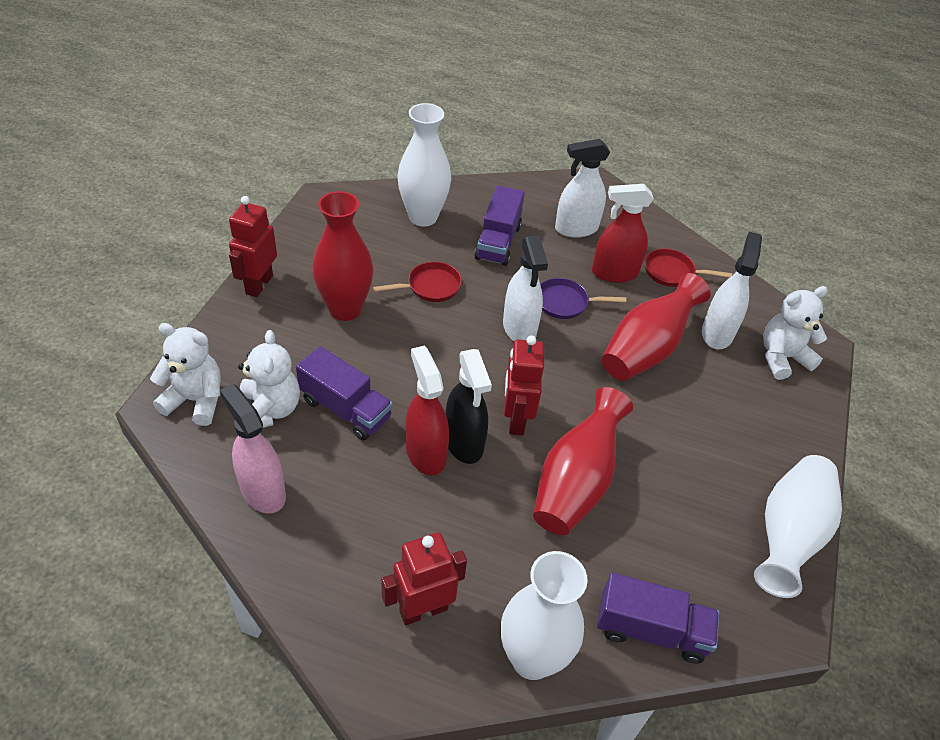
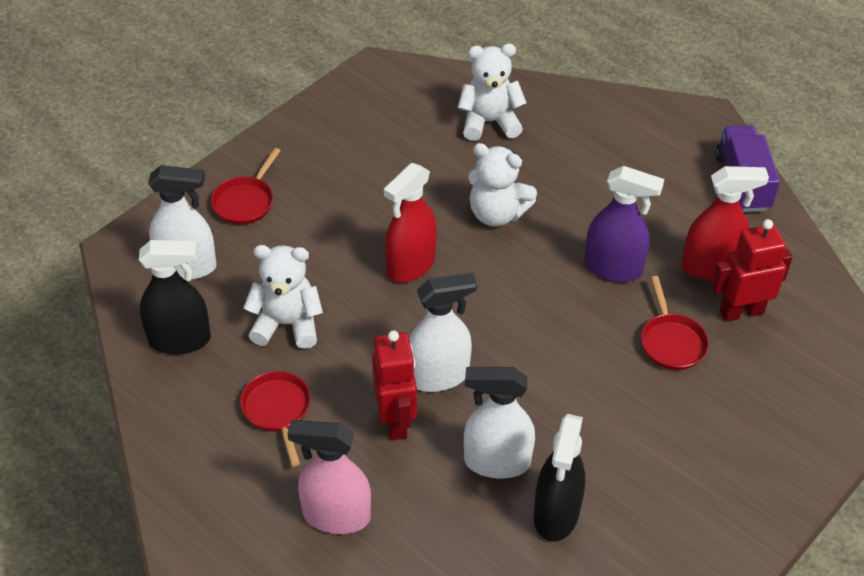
black spray bottle: [445,349,492,464] = 1 -> [139,240,211,354] [534,414,585,542] = 2
purple pan: [540,278,626,319] = 1 -> none = 0
purple spray bottle: none = 0 -> [584,166,664,282] = 1
purple truck: [296,346,393,440] [474,185,525,266] [597,573,719,663] = 3 -> [715,125,780,212] = 1
red pan: [373,262,462,302] [645,248,732,287] = 2 -> [211,148,281,225] [240,371,311,467] [641,276,709,370] = 3
red robot: [229,196,277,297] [381,533,467,625] [504,336,544,436] = 3 -> [372,330,417,440] [711,219,793,322] = 2
red vase: [312,191,373,321] [533,387,633,535] [602,273,711,381] = 3 -> none = 0
white vase: [398,103,451,226] [501,551,588,680] [754,455,842,598] = 3 -> none = 0

